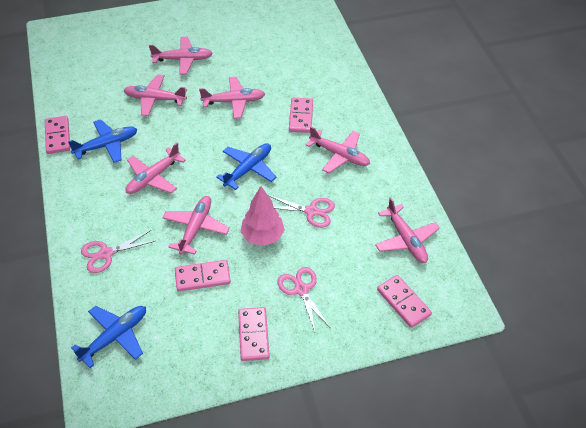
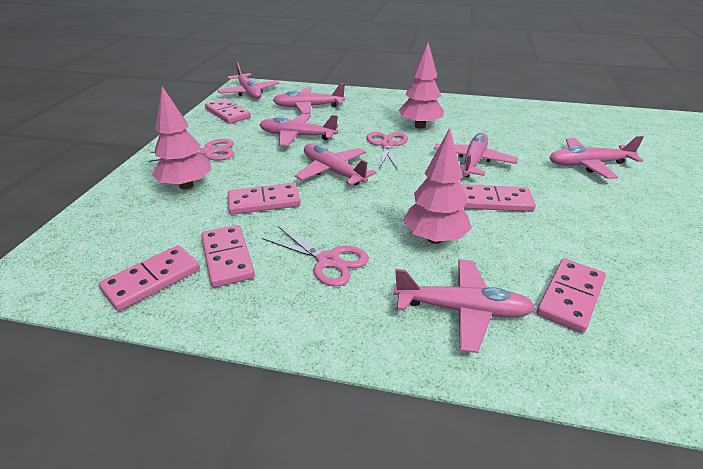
blue plane: [68,119,137,163] [71,306,146,368] [216,143,277,190] = 3 -> none = 0
pink domino: [45,116,70,154] [175,260,231,291] [238,307,270,361] [289,98,313,133] [377,275,432,328] = 5 -> [98,245,200,311] [201,225,255,287] [205,98,251,124] [228,183,301,215] [461,184,536,212] [536,259,606,333] = 6
pink tree: [240,186,285,246] = 1 -> [152,86,212,190] [399,42,444,129] [403,128,472,244] = 3

